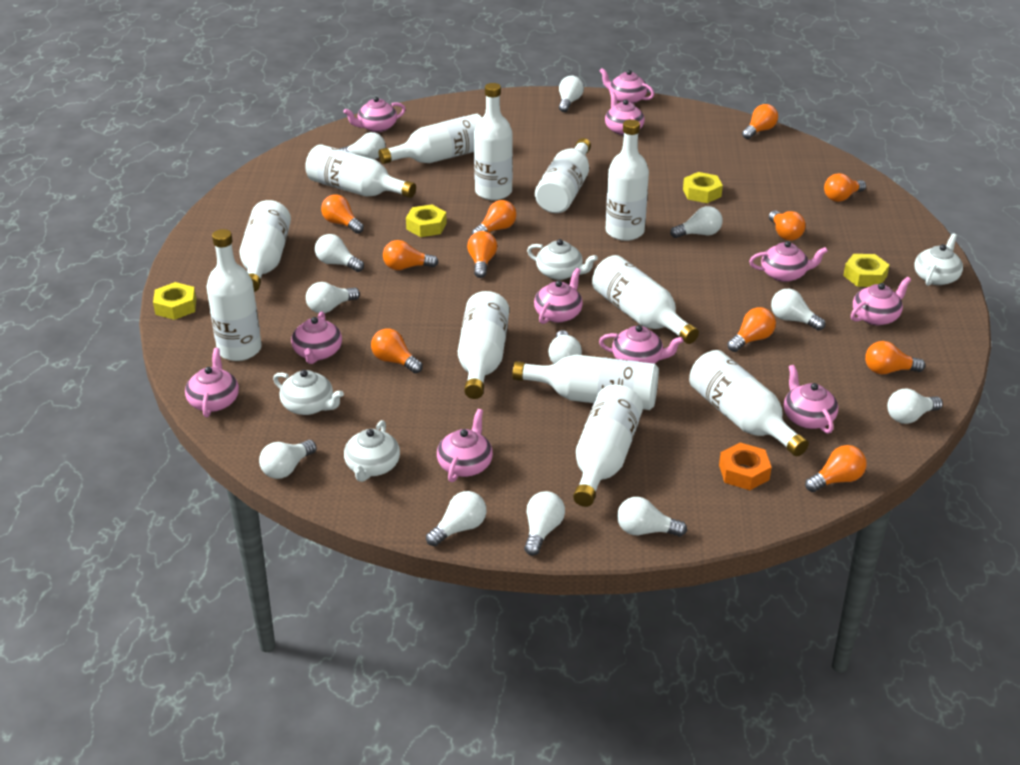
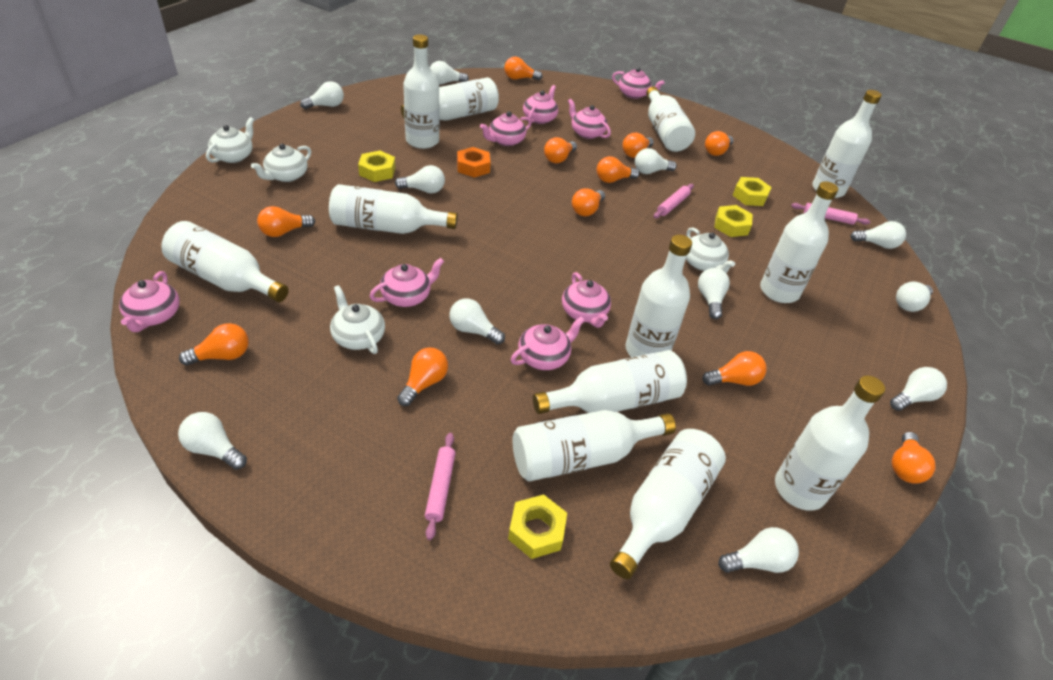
pink rolling pin: none = 0 -> [425,433,456,540] [654,184,694,218] [791,203,870,225] = 3
pink teapot: [185,348,239,417] [291,311,342,364] [343,97,406,132] [437,409,493,482] [534,268,583,324] [599,68,654,104] [599,325,684,364] [605,92,645,135] [749,241,828,282] [784,365,838,434] [851,277,911,325] = 11 -> [119,271,180,332] [369,258,444,307] [480,111,532,146] [511,317,585,370] [523,85,558,124] [562,272,611,328] [568,99,611,139] [612,67,665,99] = 8
white light bulb: [259,440,316,479] [306,282,360,313] [315,234,364,272] [339,132,386,159] [426,491,486,546] [524,491,565,556] [548,330,582,364] [559,76,584,112] [617,497,687,537] [670,206,722,238] [771,289,826,331] [887,389,943,424] = 12 -> [178,412,247,470] [300,81,344,109] [395,165,445,194] [430,61,469,85] [449,298,505,345] [635,148,677,174] [698,268,730,319] [718,527,799,573] [850,221,906,249] [890,367,947,411] [896,282,933,312] = 11

